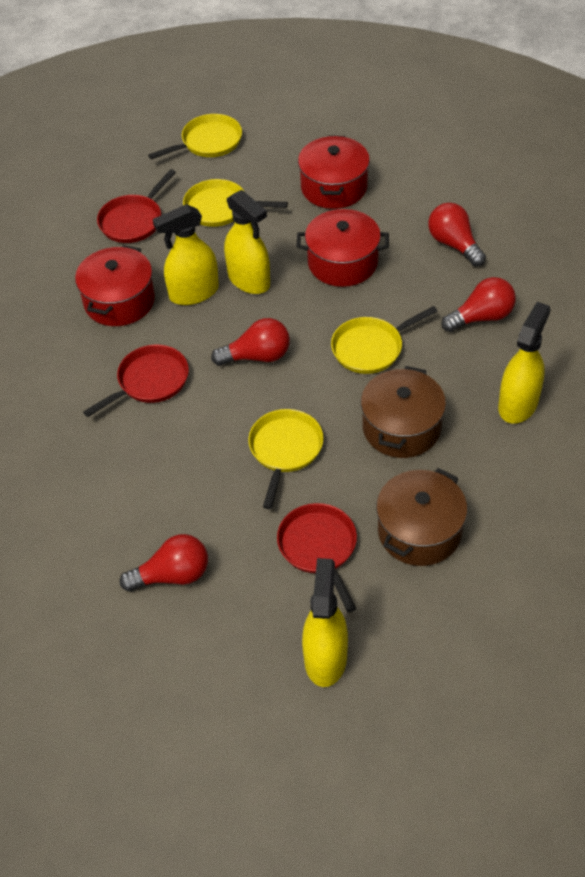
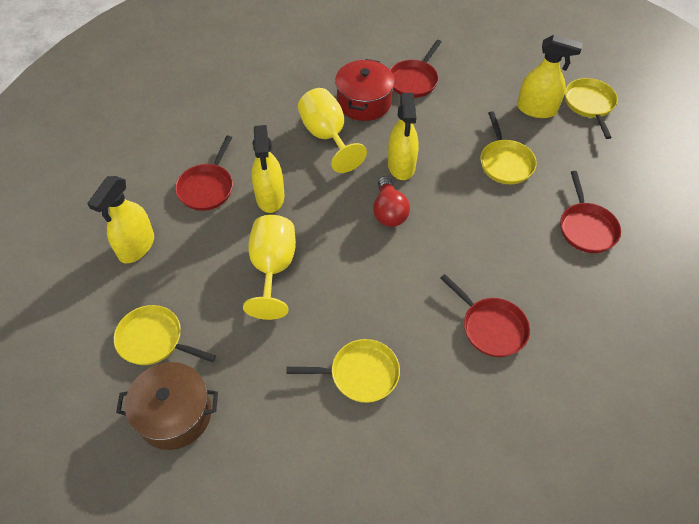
brown pot: [361,366,446,458] [376,468,467,566] = 2 -> [116,362,218,450] = 1
red light bulb: [120,534,208,592] [211,318,290,366] [428,203,486,266] [441,277,516,332] = 4 -> [373,176,410,227] = 1
red pan: [83,345,189,417] [97,169,176,243] [277,503,357,612] = 3 -> [175,136,233,211] [390,40,441,98] [440,274,530,357] [560,171,621,253] = 4
red pot: [75,245,155,326] [296,209,389,287] [298,135,370,209] = 3 -> [335,59,395,121] = 1
yellow goblet: none = 0 -> [243,215,296,320] [298,88,367,173] = 2

